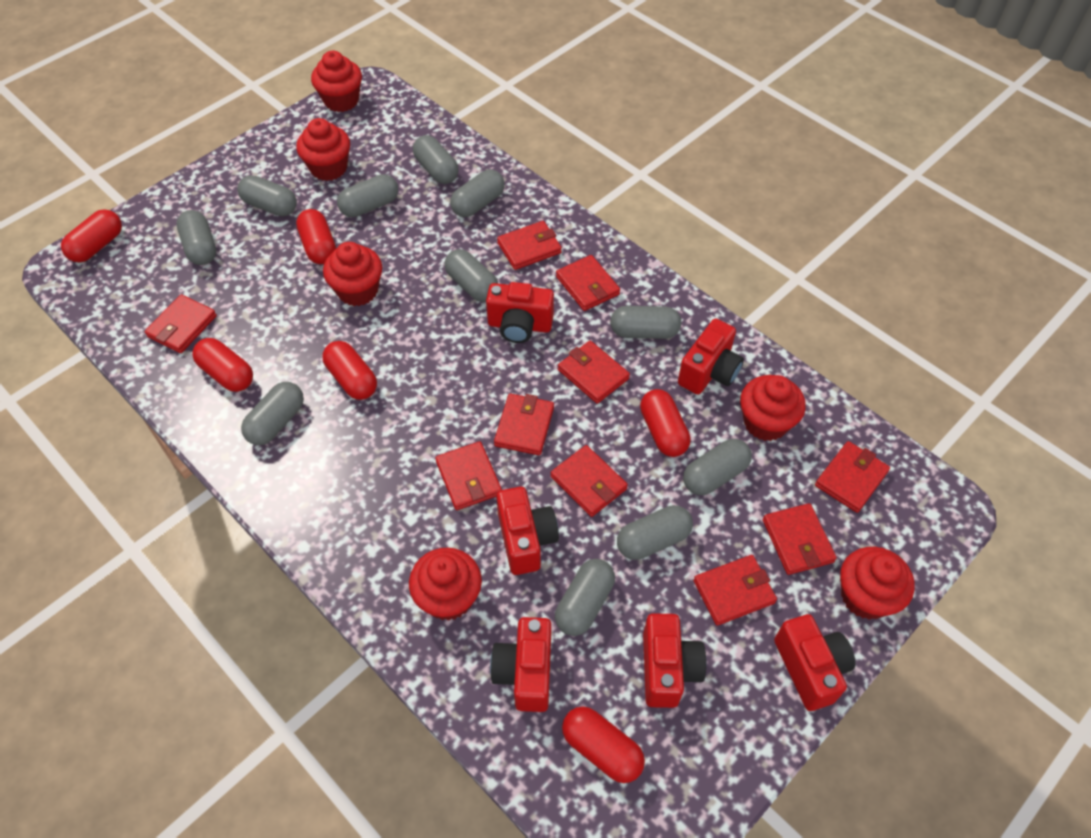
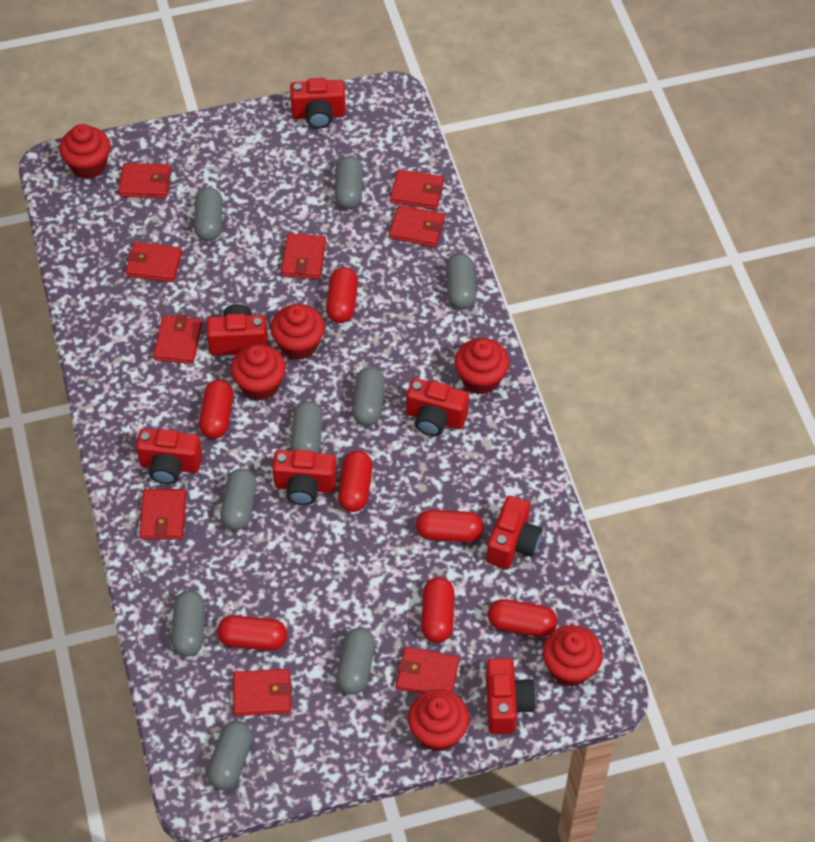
grey capsule: [177,210,216,265] [237,175,297,216] [241,382,304,445] [337,174,398,217] [413,135,459,184] [444,249,498,302] [450,169,505,217] [555,559,615,636] [610,306,681,339] [617,505,693,560] [683,439,752,495] = 11 -> [171,590,205,657] [194,187,223,241] [207,721,253,790] [220,468,257,530] [290,401,323,453] [335,156,363,209] [336,628,375,695] [352,367,385,426] [446,254,476,309] = 9
red camera: [486,282,554,343] [490,617,551,712] [496,487,559,575] [643,613,707,708] [678,318,744,395] [774,614,856,711] = 6 -> [136,429,202,484] [207,304,268,355] [272,450,337,505] [290,78,346,129] [406,378,469,436] [486,658,536,734] [487,496,542,569] = 7
red capsule: [61,209,122,262] [192,338,253,392] [296,209,336,264] [322,341,377,400] [562,707,645,783] [640,389,691,457] = 6 -> [199,379,234,439] [217,616,287,651] [326,267,358,323] [338,450,373,512] [416,510,484,542] [421,577,455,643] [488,599,557,637] = 7
red wallet: [145,295,217,353] [435,441,502,510] [494,394,554,455] [497,221,562,270] [551,445,628,517] [556,255,620,311] [558,341,630,404] [694,555,777,626] [763,503,837,575] [815,441,890,513] = 10 -> [119,163,171,198] [126,242,182,282] [139,489,186,539] [153,314,202,364] [233,669,292,716] [281,233,326,279] [389,205,445,247] [390,169,444,210] [396,647,460,694] = 9

